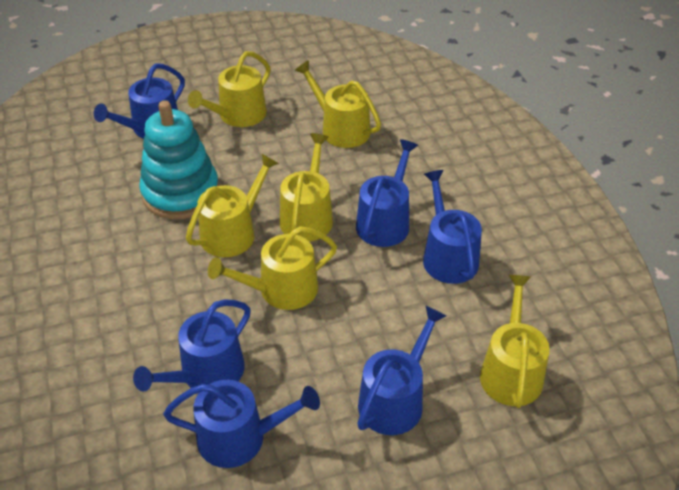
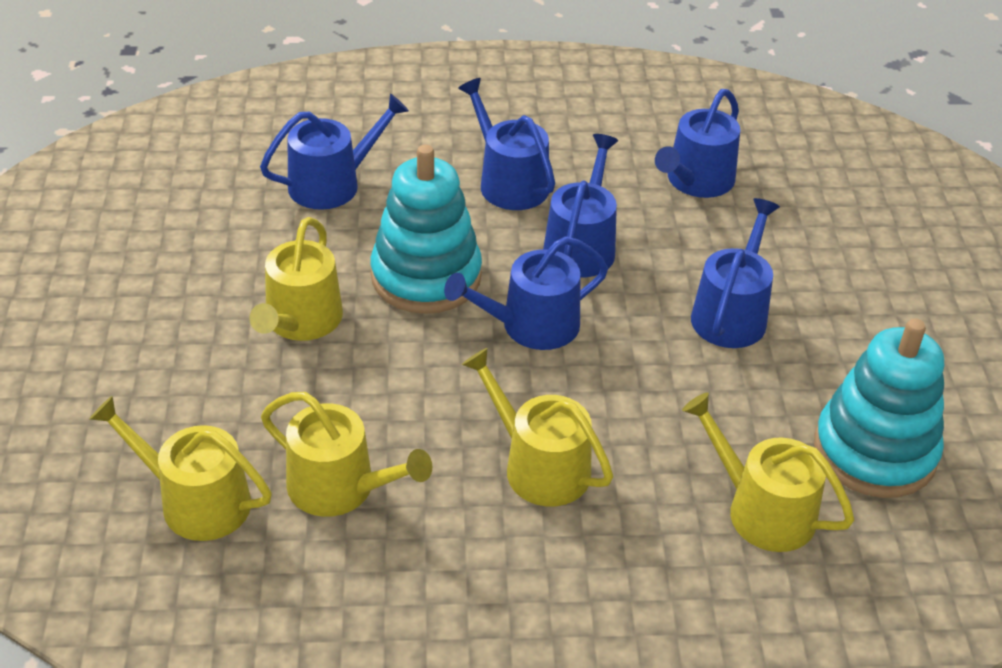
turquoise stacking toy: [139,100,219,219] = 1 -> [371,145,482,314] [814,319,944,498] = 2
yellow watering can: [186,154,279,257] [188,51,271,127] [208,226,337,310] [280,133,333,241] [295,60,381,148] [480,275,550,408] = 6 -> [89,396,272,541] [249,217,343,341] [261,392,432,517] [462,348,613,506] [682,392,854,552] = 5

